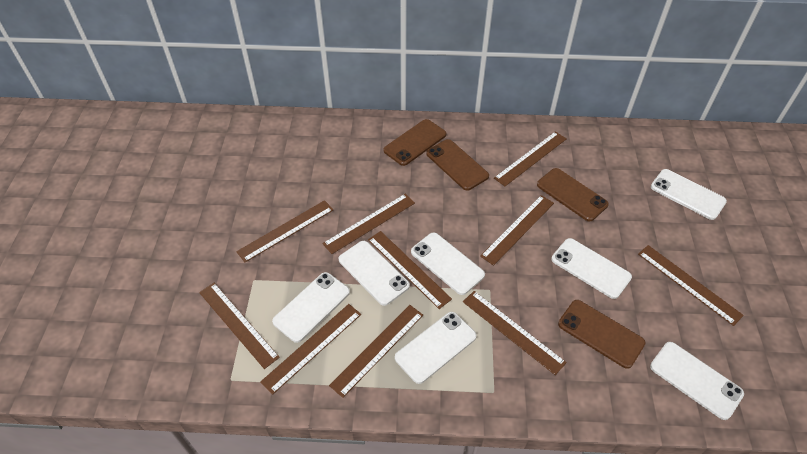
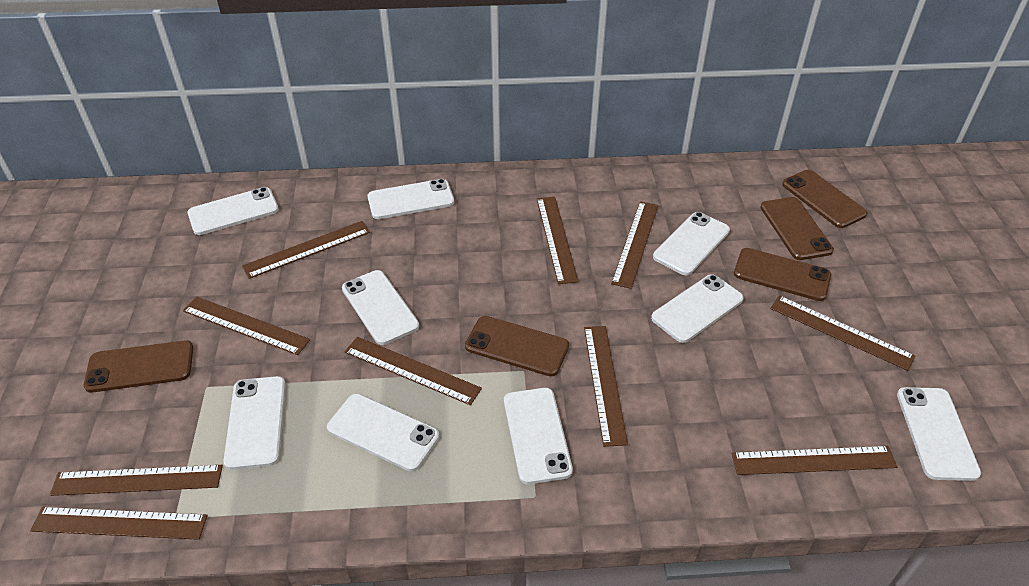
brown phone: [384,119,446,166] [426,139,489,191] [537,168,609,222] [558,300,645,369] = 4 -> [84,340,193,393] [465,316,569,376] [734,248,831,301] [760,197,834,260] [782,170,868,228] = 5
white phone: [272,272,350,343] [339,241,410,306] [395,312,477,384] [411,232,485,295] [551,238,632,299] [650,342,744,420] [651,169,727,220] = 7 -> [187,187,279,235] [223,376,286,470] [327,394,439,472] [342,270,419,345] [368,179,454,219] [504,388,573,484] [651,274,744,343] [653,212,730,275] [897,387,981,481] = 9

